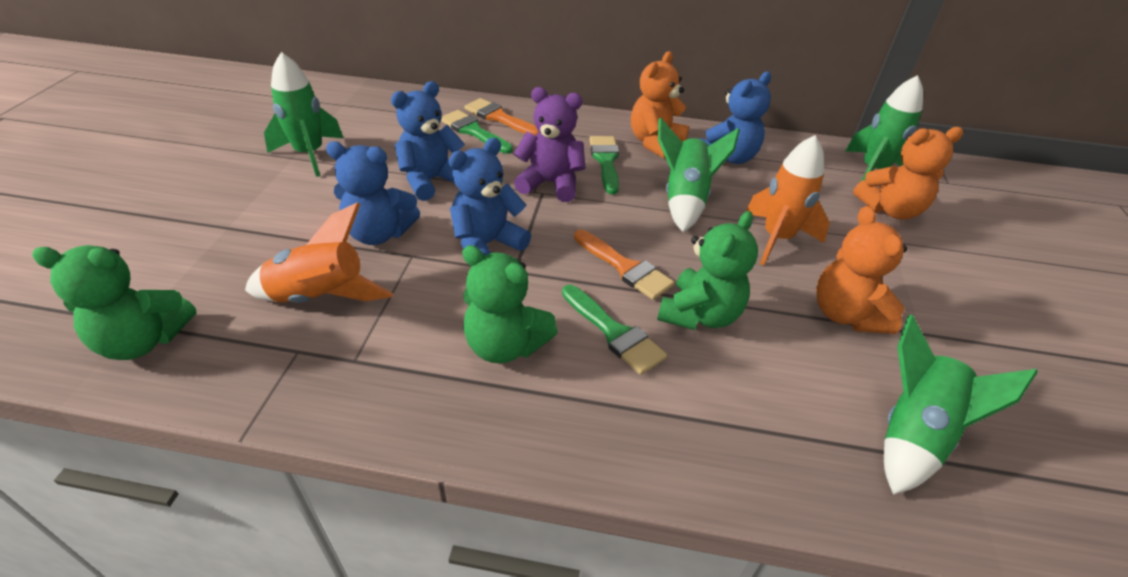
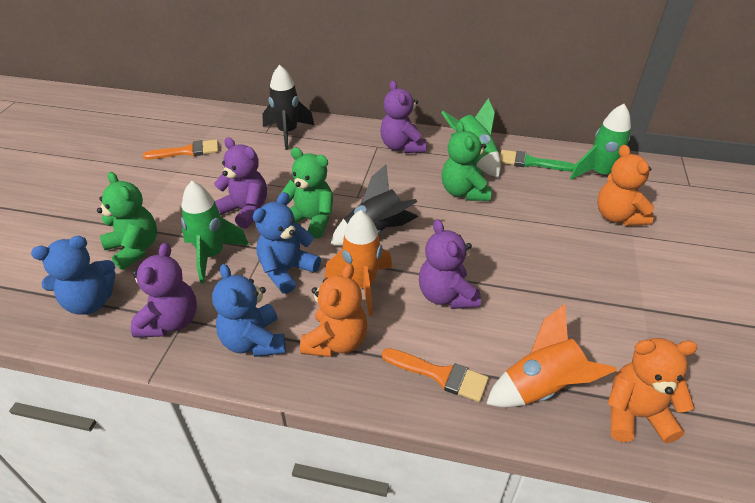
black rocket: none = 0 -> [262,65,314,150] [330,165,418,246] = 2
blue teddy bear: [326,141,420,245] [391,81,465,201] [449,138,531,255] [700,71,771,164] = 4 -> [31,236,115,315] [212,264,286,357] [253,192,321,294] = 3
green brush: [441,110,513,154] [562,285,667,375] [590,136,619,194] = 3 -> [500,150,575,171] = 1
green rocket: [264,52,343,177] [658,118,740,232] [845,75,923,181] [884,315,1038,495] = 4 -> [181,181,249,283] [441,98,501,177] [570,104,631,180] = 3
purple teddy bear: [514,87,586,202] = 1 -> [131,243,197,338] [214,137,267,229] [380,80,426,153] [419,219,481,309] = 4

